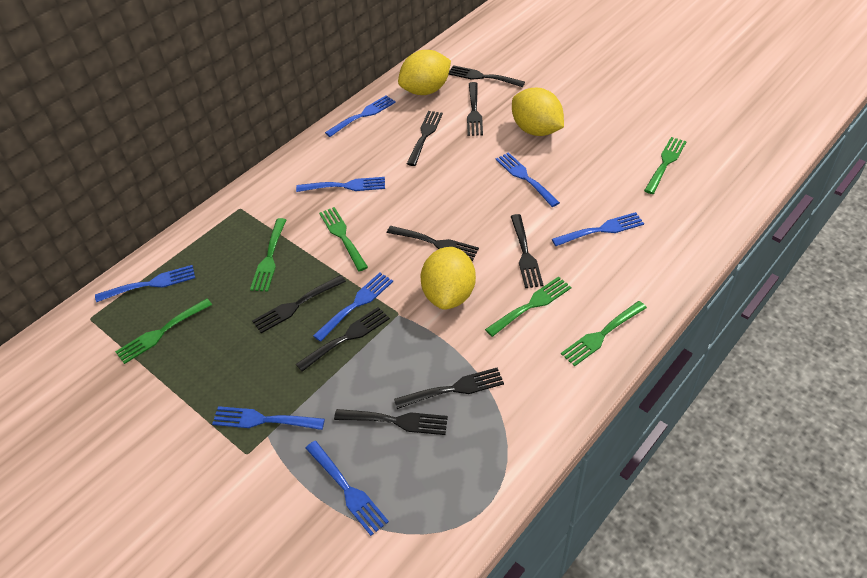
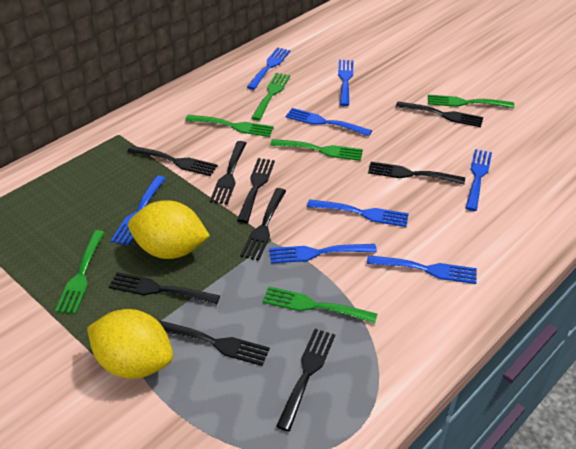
yellow lemon: [398,50,451,95] [420,247,476,310] [512,88,564,136] = 3 -> [87,309,173,379] [128,200,210,259] = 2

